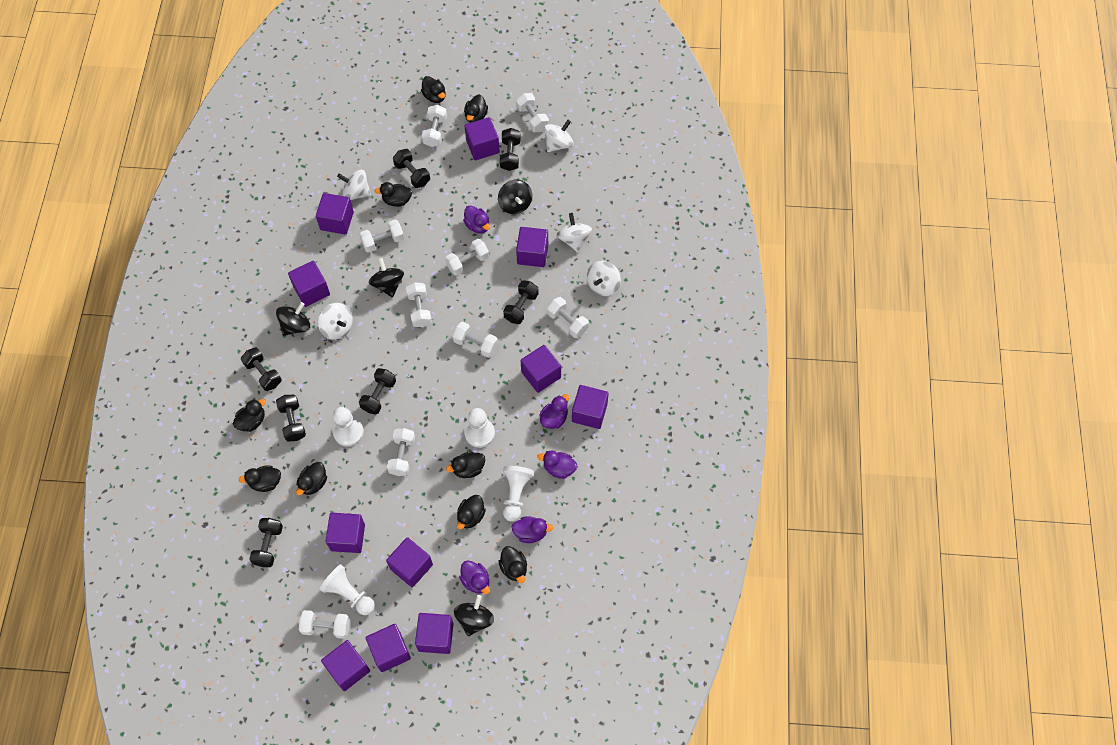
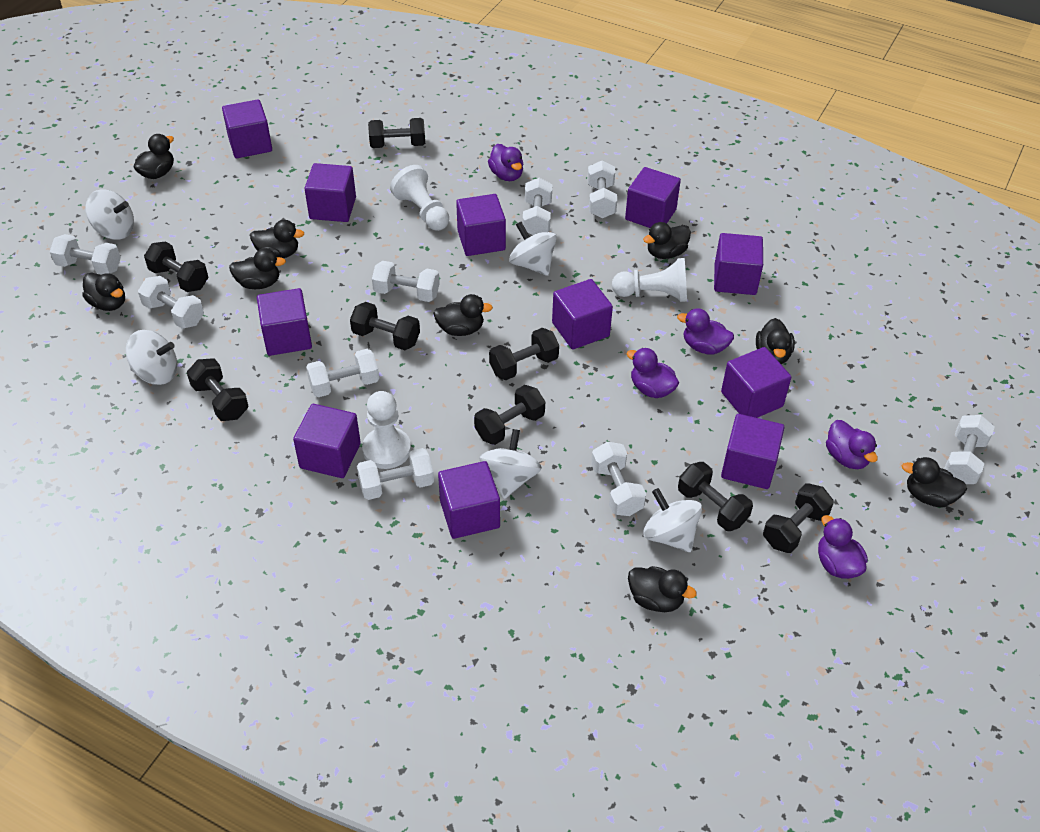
black dumbbell: [241,348,282,391] [249,518,283,567] [276,395,306,441] [359,368,396,415] [393,149,430,188] [500,128,521,171] [503,280,539,324] = 7 -> [144,241,209,292] [187,358,248,421] [350,302,420,350] [368,118,425,148] [474,385,545,445] [489,328,559,380] [678,462,753,531] [763,483,834,553] = 8
black spinning top: [276,302,310,336] [369,258,404,297] [454,595,494,636] [498,180,532,214] = 4 -> none = 0
white pawn: [320,564,375,615] [333,407,364,447] [465,408,495,448] [503,466,534,522] = 4 -> [362,391,411,469] [390,165,449,231] [612,258,687,302] = 3

